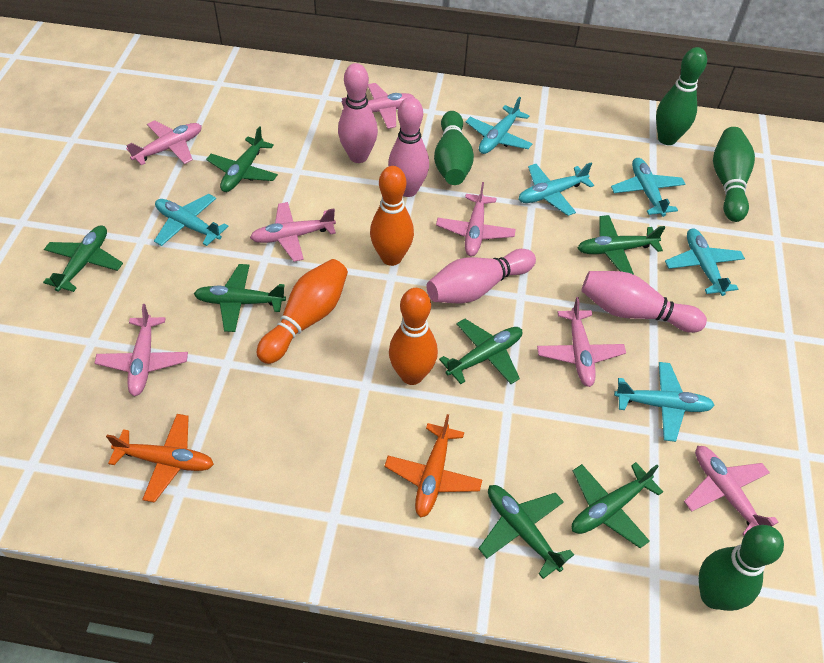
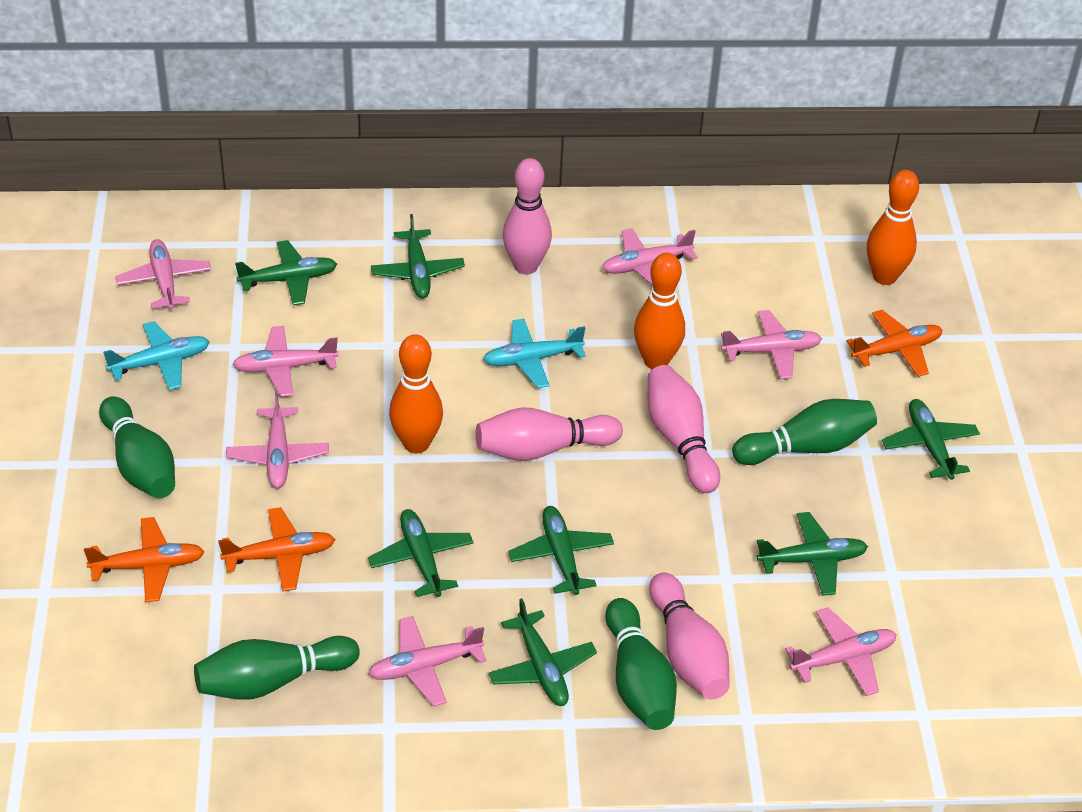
orange plane: [106,414,214,503] [384,414,482,518] = 2 -> [84,517,205,602] [218,507,336,592] [846,310,942,377] = 3
turquoise plane: [154,194,228,246] [466,97,533,154] [518,163,594,216] [611,158,685,217] [614,362,715,442] [665,229,745,296] = 6 -> [103,321,210,390] [483,318,586,388] = 2

